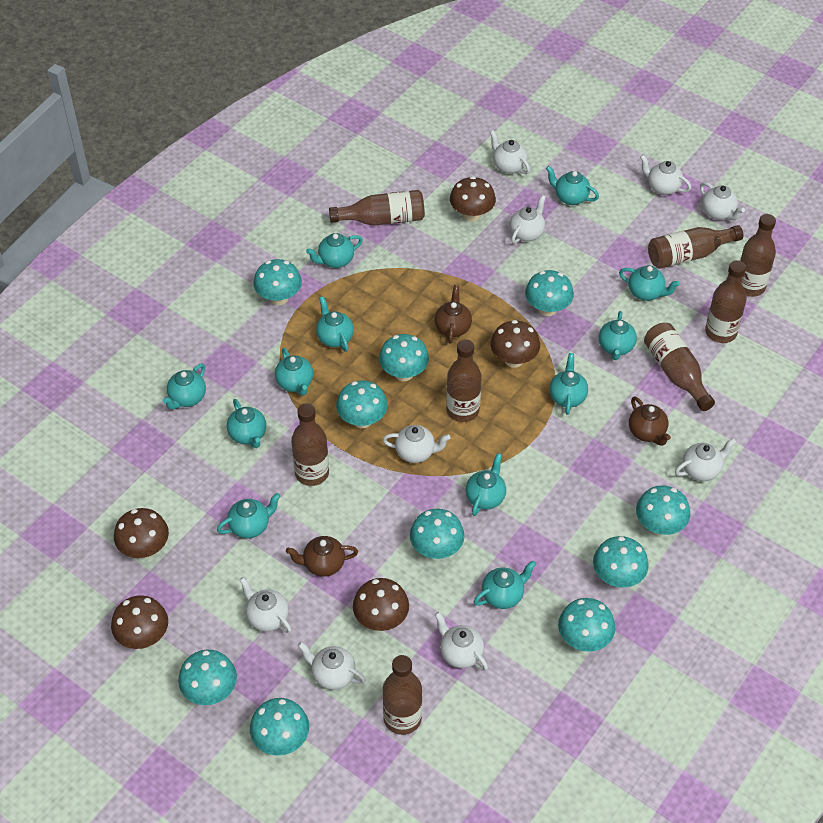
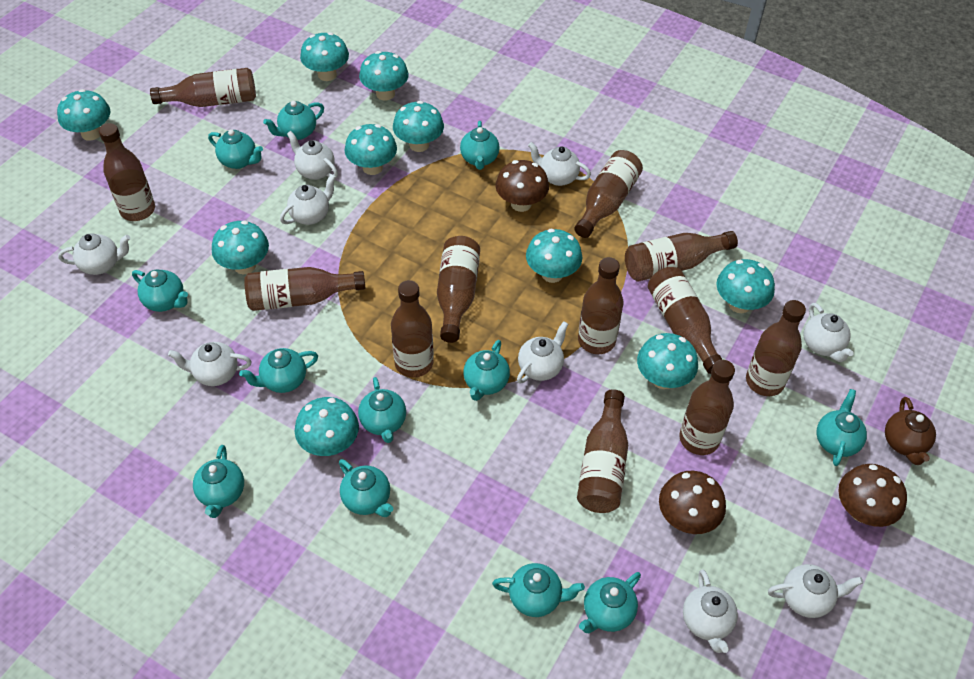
brown bottle: [291,403,329,486] [329,190,425,226] [383,655,422,735] [446,339,482,422] [644,323,715,411] [648,225,744,269] [705,260,746,343] [740,214,776,297] = 8 -> [99,123,155,221] [150,68,256,107] [244,267,365,311] [391,280,434,378] [437,236,480,343] [574,150,643,238] [577,389,628,513] [578,257,623,354] [625,231,738,282] [648,267,723,374] [679,360,735,455] [746,300,806,396] = 12
brown mushroom: [111,595,168,649] [114,508,169,558] [353,578,409,631] [450,176,496,222] [490,320,540,368] = 5 -> [495,160,549,212] [659,471,726,534] [838,464,907,527] = 3
brown teapot: [286,536,358,577] [435,285,472,343] [629,397,671,446] = 3 -> [885,397,936,465] = 1

